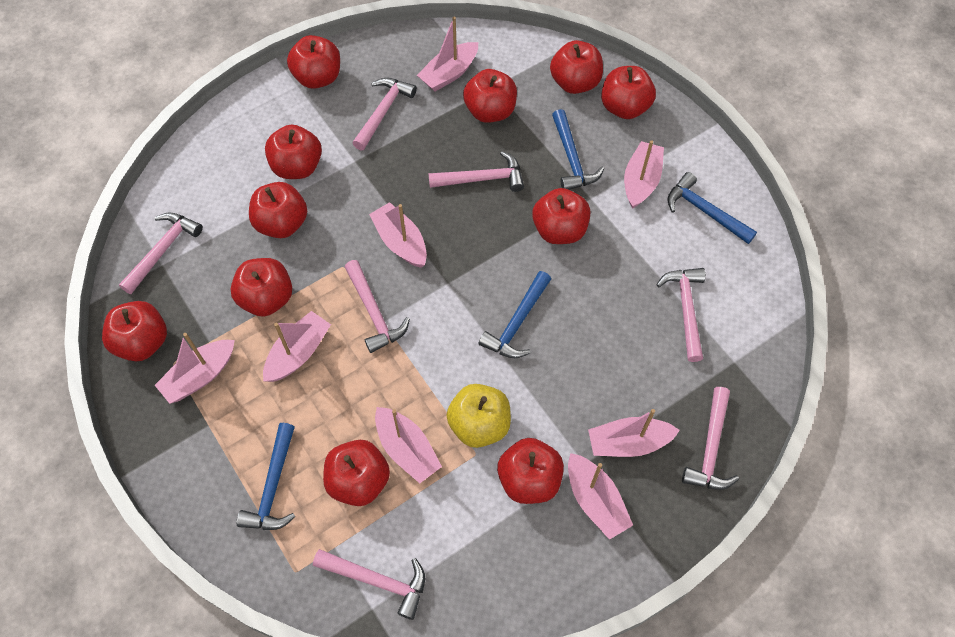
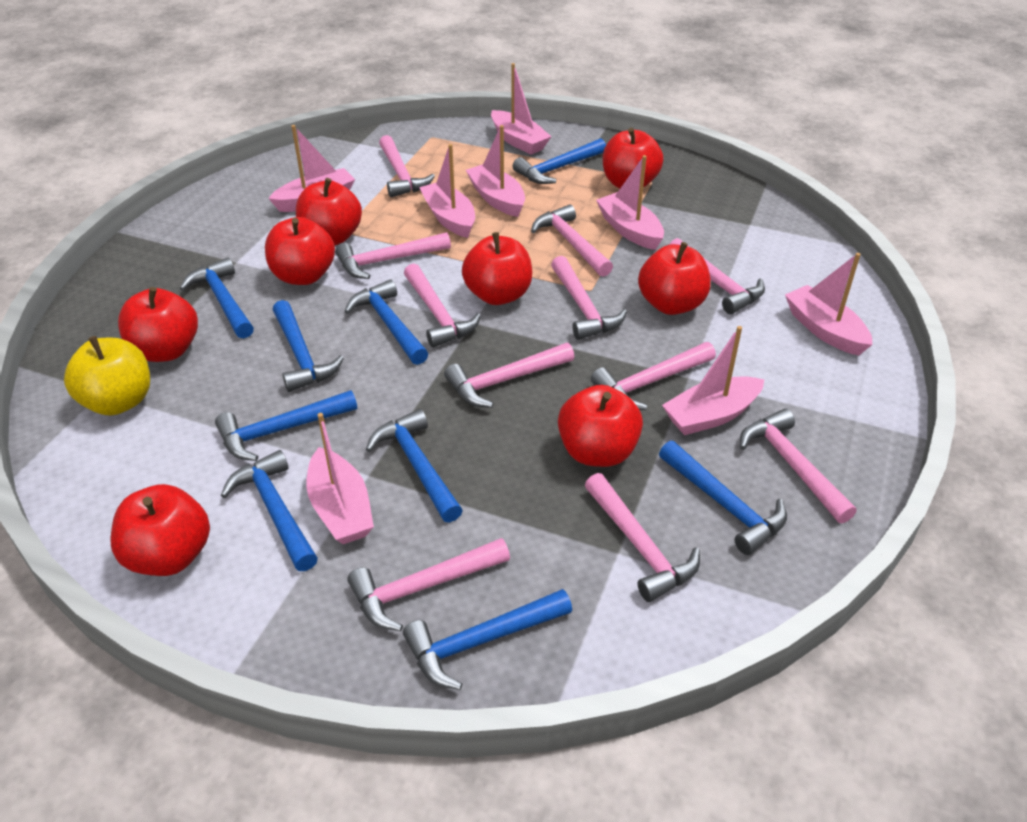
blue hammer: [237,423,295,530] [478,271,551,358] [552,109,604,190] [667,172,757,244] = 4 -> [179,258,254,339] [215,390,357,461] [221,450,318,571] [273,300,344,392] [344,279,428,365] [366,409,463,523] [403,589,572,690] [513,138,606,184] [659,441,787,555] = 9
pink hammer: [119,213,203,294] [313,549,425,620] [345,260,410,353] [352,78,417,150] [428,151,524,192] [656,268,706,362] [682,387,739,490] = 7 -> [335,232,451,279] [347,538,510,631] [379,135,435,197] [404,264,481,348] [444,343,574,408] [531,204,613,277] [551,256,627,340] [585,473,700,602] [591,342,716,410] [669,238,765,314] [740,409,857,523] = 11
red apple: [102,301,167,361] [230,258,292,317] [249,182,307,238] [265,125,322,179] [287,35,340,89] [323,440,390,506] [463,69,517,123] [497,438,564,504] [532,188,590,244] [550,40,603,94] [601,66,656,119] = 11 -> [110,484,210,576] [118,287,198,362] [265,217,335,285] [296,178,362,245] [462,232,532,305] [558,385,643,467] [603,128,663,189] [638,242,711,315] = 8

